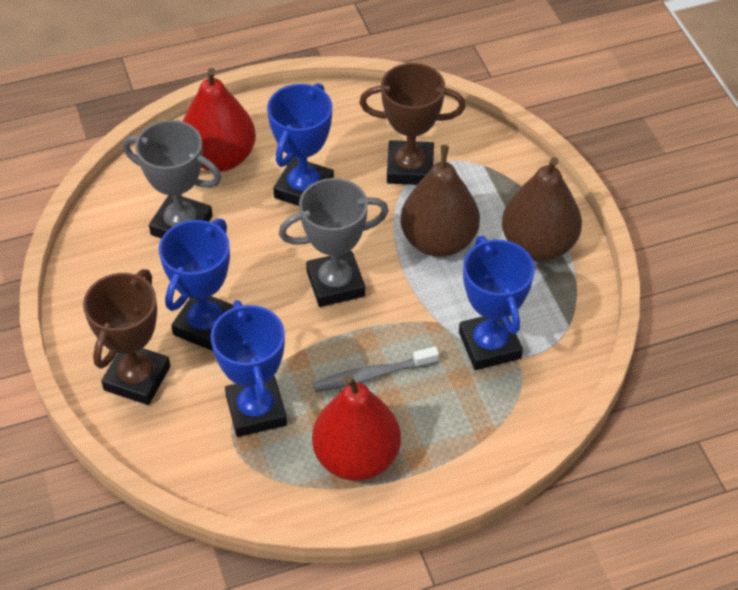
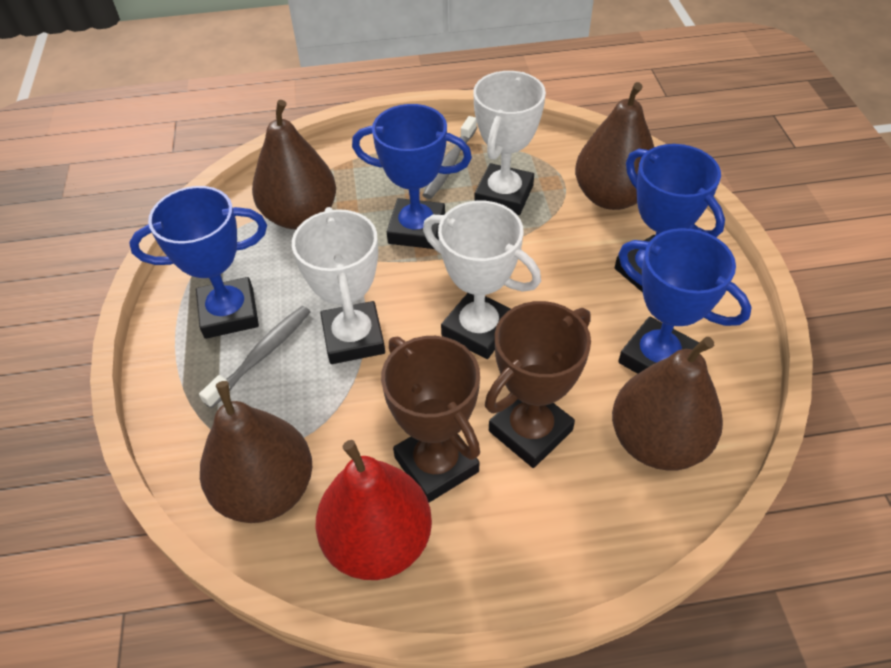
brown pear: [400,145,480,257] [502,157,582,261] = 2 -> [200,381,312,523] [252,100,336,229] [575,82,654,210] [612,337,723,471] = 4
grey toothbrush: [313,346,439,392] = 1 -> [199,306,311,409] [423,116,477,199] = 2
grey trophy: [123,120,221,239] [279,178,389,307] = 2 -> none = 0
red pear: [183,68,256,172] [312,375,401,481] = 2 -> [316,440,432,580] = 1
white trophy: none = 0 -> [292,207,385,364] [423,201,541,359] [473,71,546,215] = 3

